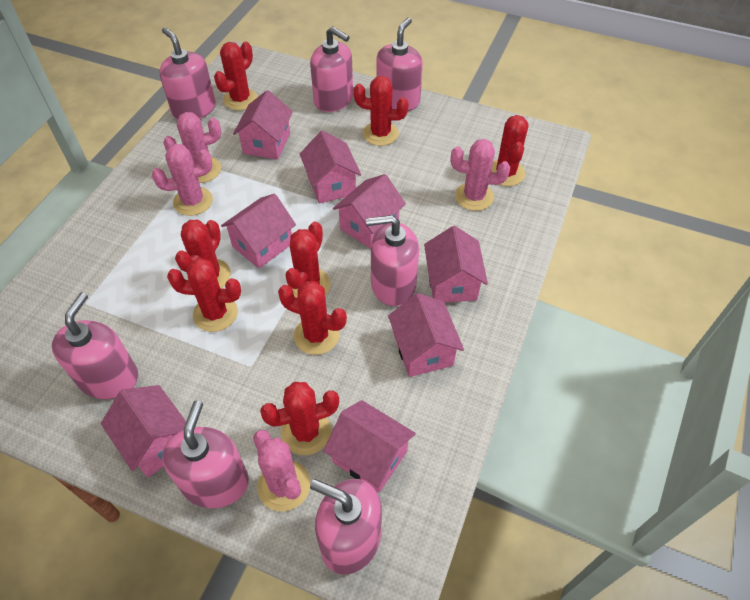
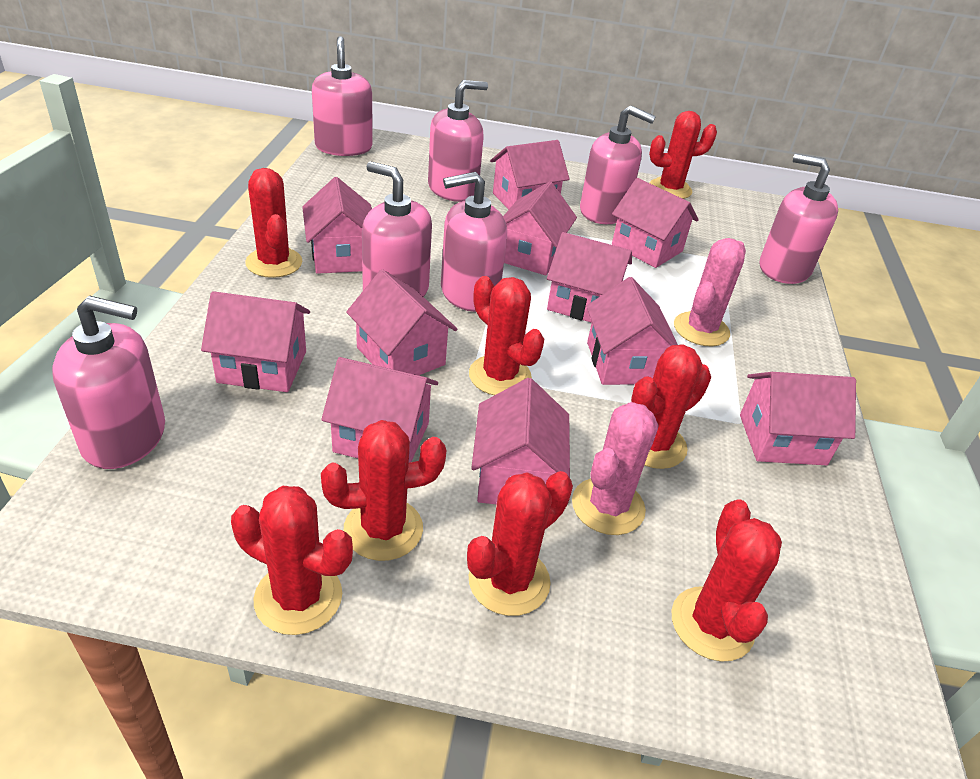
pink cactus: [152,144,213,216] [163,112,221,183] [253,430,311,512] [451,139,510,211] = 4 -> [572,402,659,535] [674,238,746,346] = 2
pink house: [101,385,186,477] [221,193,296,269] [233,90,293,159] [299,131,361,204] [323,400,416,493] [333,174,406,249] [388,293,464,377] [424,226,488,302] = 8 -> [201,291,310,392] [302,177,372,274] [321,357,438,462] [346,269,457,375] [471,378,570,505] [490,140,569,209] [503,182,577,275] [547,232,632,323] [586,277,678,385] [612,178,699,268] [740,372,856,465] = 11

